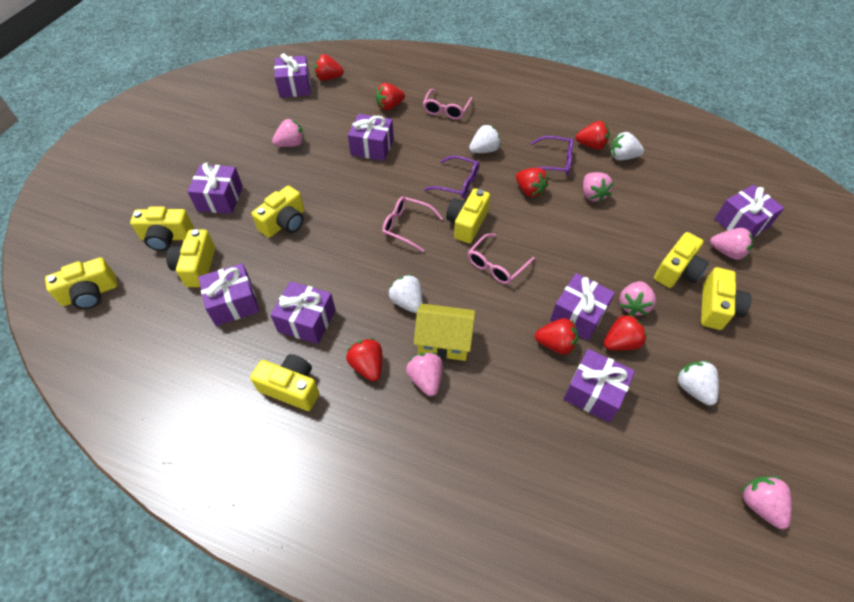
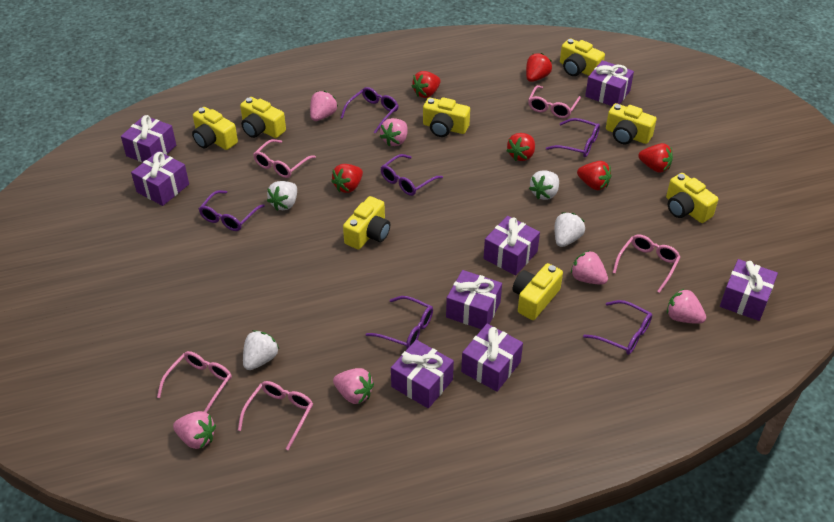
pink glasses: [382,196,443,252] [423,89,473,120] [468,233,535,284] = 3 -> [157,351,232,413] [238,381,313,451] [253,139,316,178] [528,85,581,118] [613,234,681,293] = 5
purple glasses: [424,156,480,198] [531,136,573,175] = 2 -> [199,190,265,231] [341,87,398,134] [366,296,433,349] [380,154,443,196] [546,118,600,157] [583,300,652,355] = 6
red strawberry: [314,54,344,81] [346,338,382,381] [375,83,405,111] [516,168,548,197] [535,318,578,355] [576,121,610,150] [604,314,647,351] = 7 -> [331,164,363,193] [411,71,441,98] [507,133,535,161] [526,53,552,82] [577,161,611,190] [638,143,673,173] = 6
yellow house: [414,304,475,361] = 1 -> none = 0

